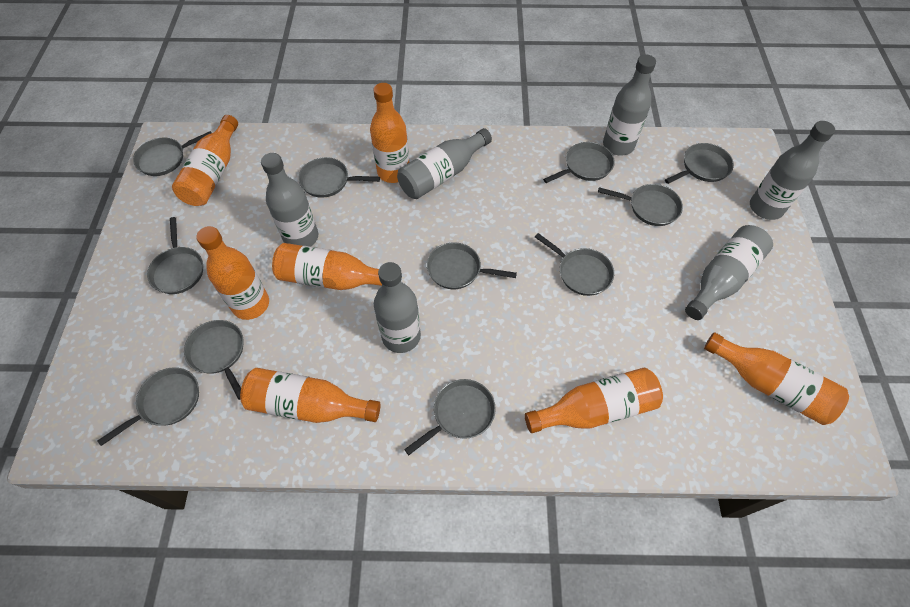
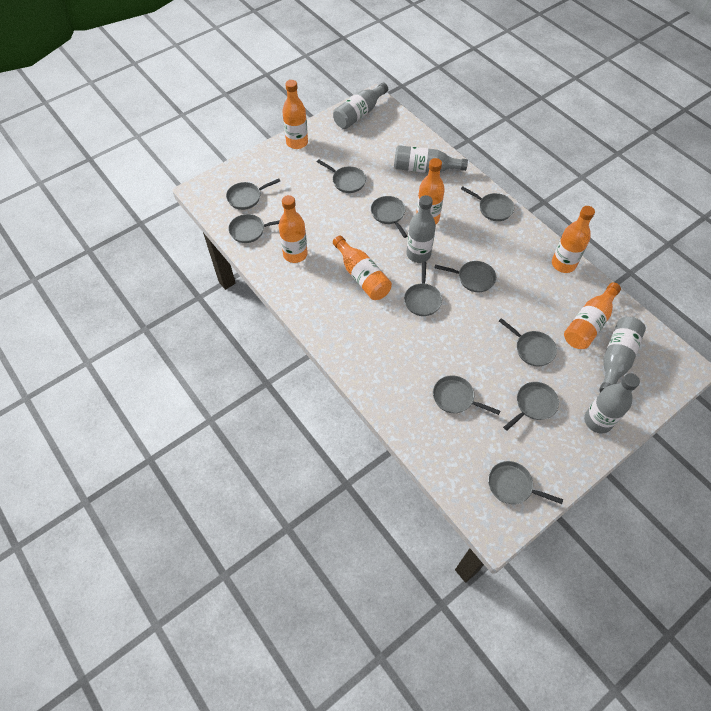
grey bottle: [261,153,318,247] [374,262,421,353] [397,128,492,199] [603,55,656,155] [685,225,773,320] [750,121,835,220] = 6 -> [333,83,388,129] [394,145,468,173] [406,195,436,263] [584,373,640,433] [599,317,646,392] = 5
orange bottle: [172,115,238,206] [196,226,269,320] [240,368,381,423] [272,243,382,290] [370,83,409,183] [525,368,663,433] [704,332,849,425] = 7 -> [279,195,308,263] [282,80,308,149] [333,236,392,300] [416,158,445,224] [552,206,595,273] [564,282,621,349] = 6

